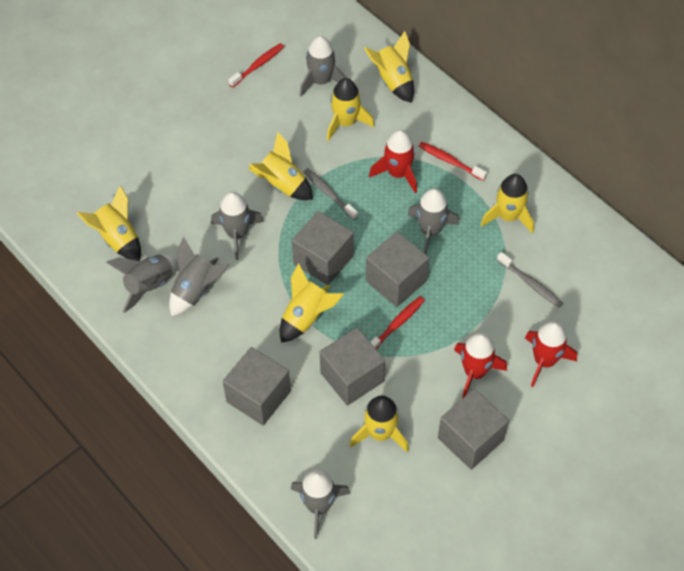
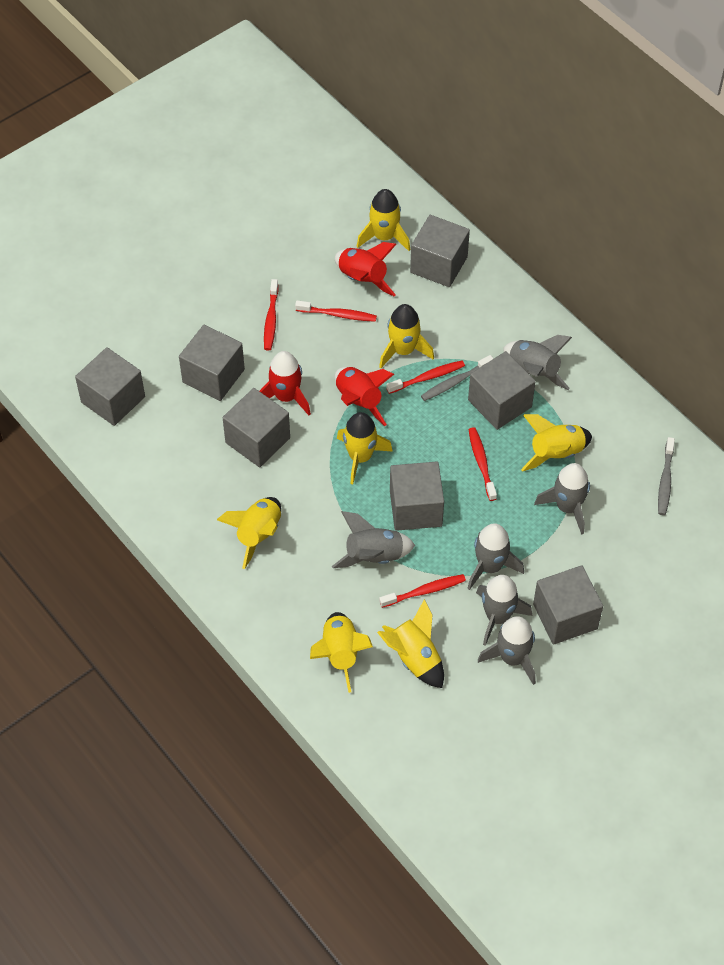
grey cube: [223,347,291,425] [292,211,354,285] [320,328,385,406] [366,231,429,307] [438,389,509,470] = 5 -> [75,347,145,426] [179,325,245,401] [223,388,290,467] [390,461,444,531] [410,215,470,287] [468,351,536,430] [533,565,603,645] = 7
red toothbrush: [228,43,284,88] [370,296,425,350] [419,142,487,181] = 3 -> [264,279,279,350] [295,300,377,322] [379,574,466,608] [386,361,465,394] [468,427,497,501] = 5

